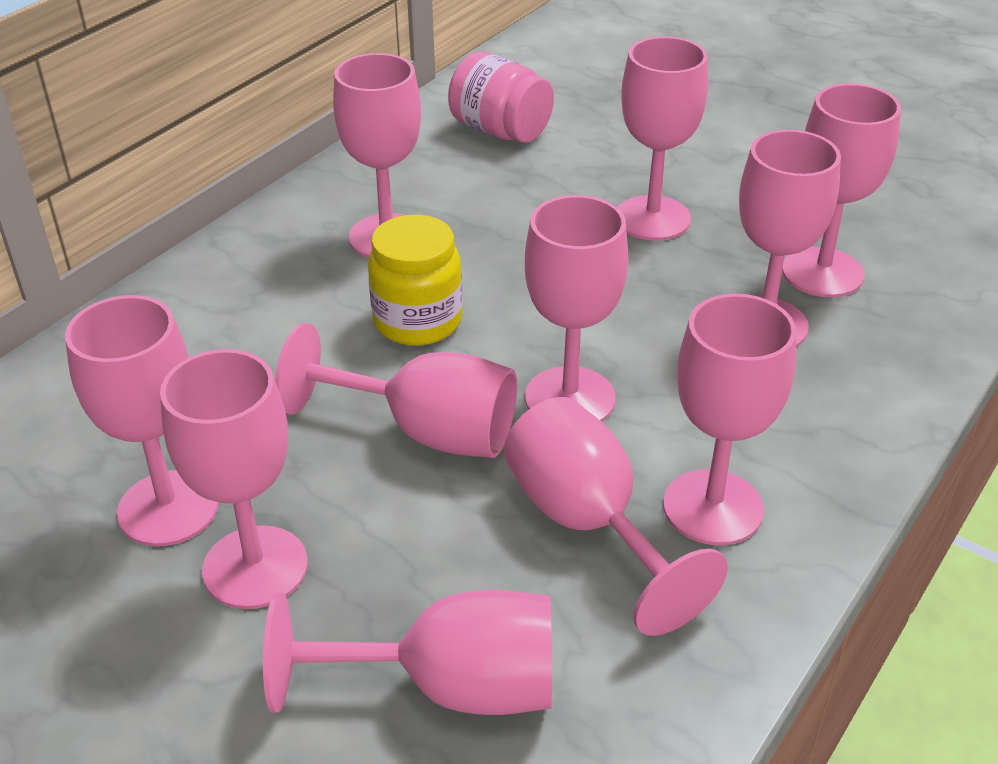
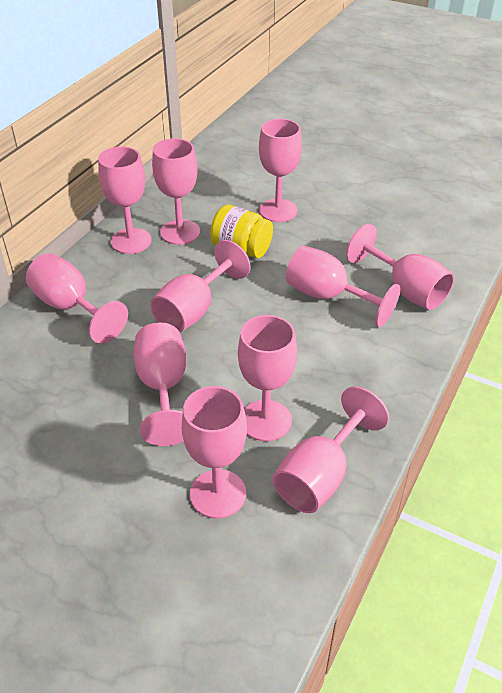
pink jar: [448,51,554,143] = 1 -> none = 0

